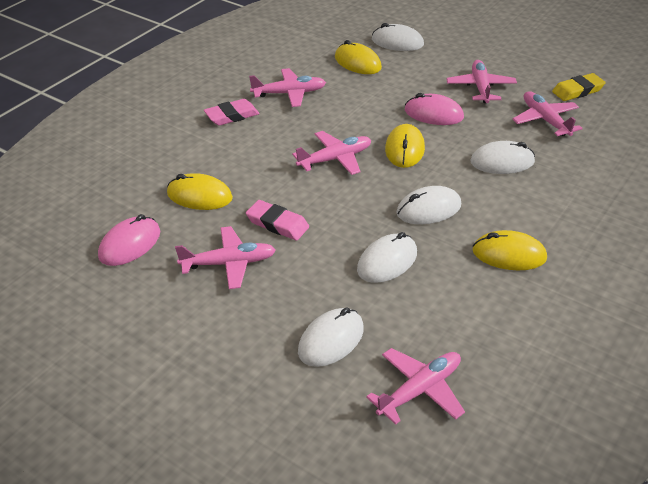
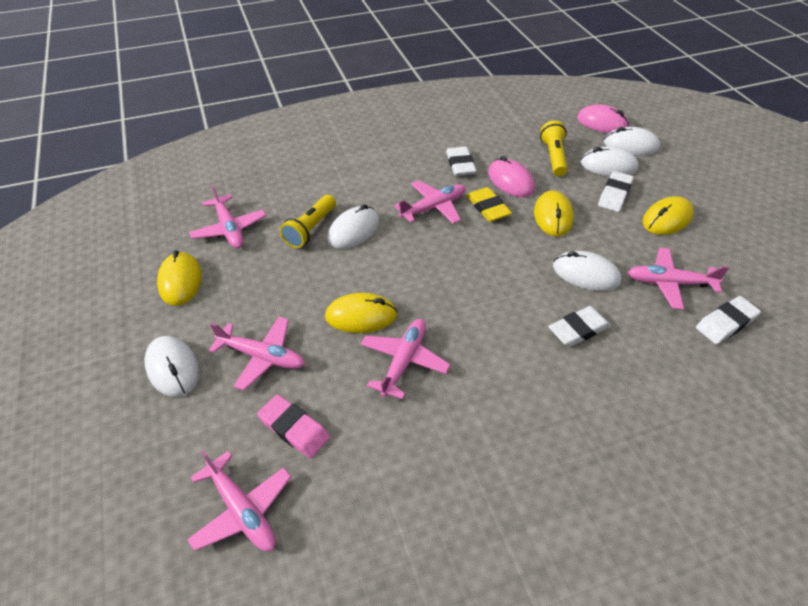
pink eraser: [204,99,259,126] [246,200,309,241] = 2 -> [257,394,330,458] = 1
white eraser: none = 0 -> [446,147,477,176] [548,306,611,347] [598,171,634,212] [696,296,761,344] = 4
yellow flashlight: none = 0 -> [280,195,336,248] [540,120,568,176] = 2

